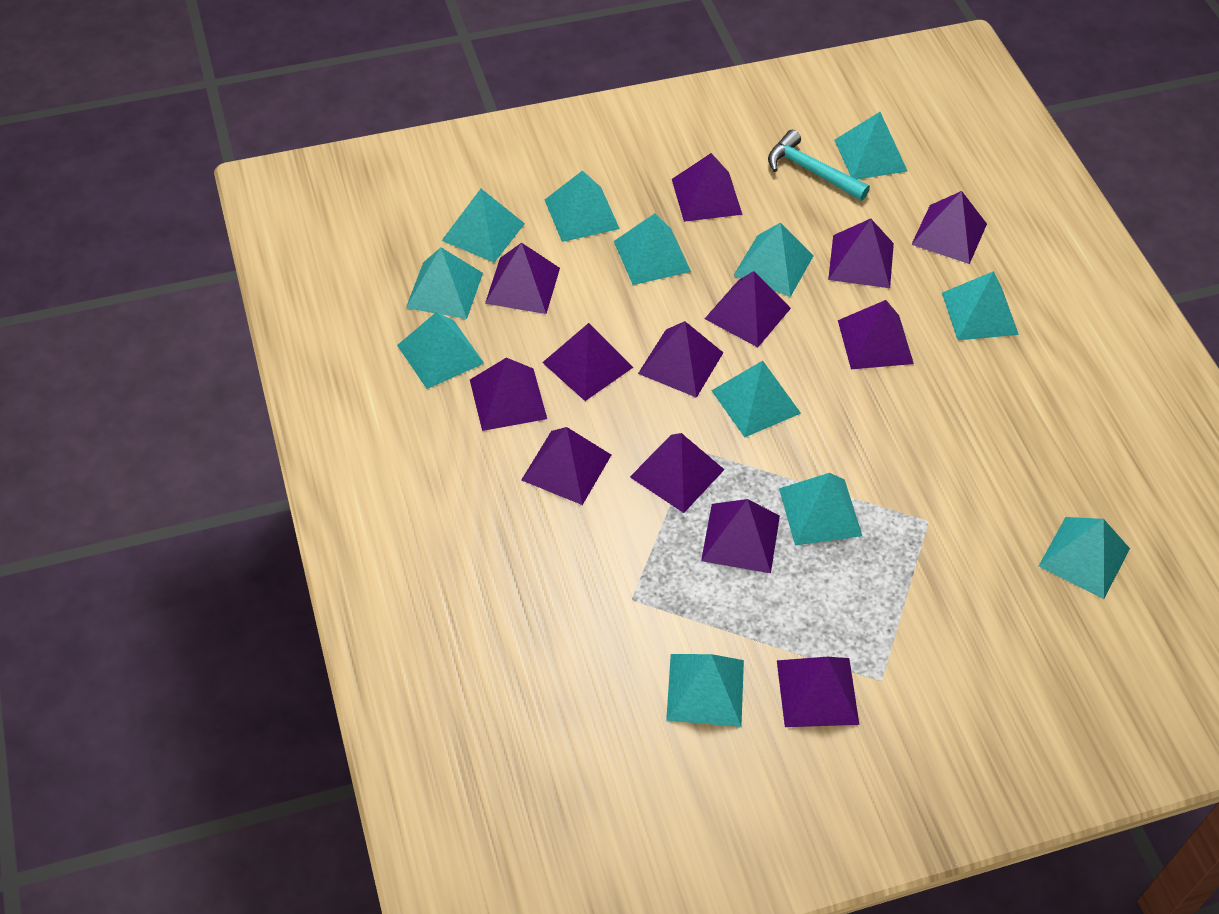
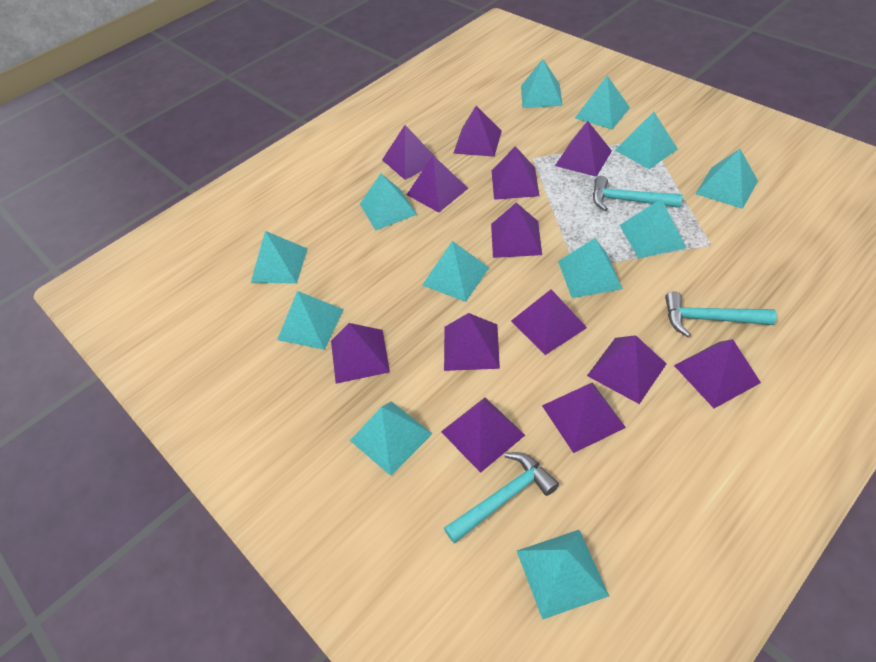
turquoise hammer: [768,130,870,201] = 1 -> [444,452,559,544] [593,176,683,211] [665,291,777,337] = 3

